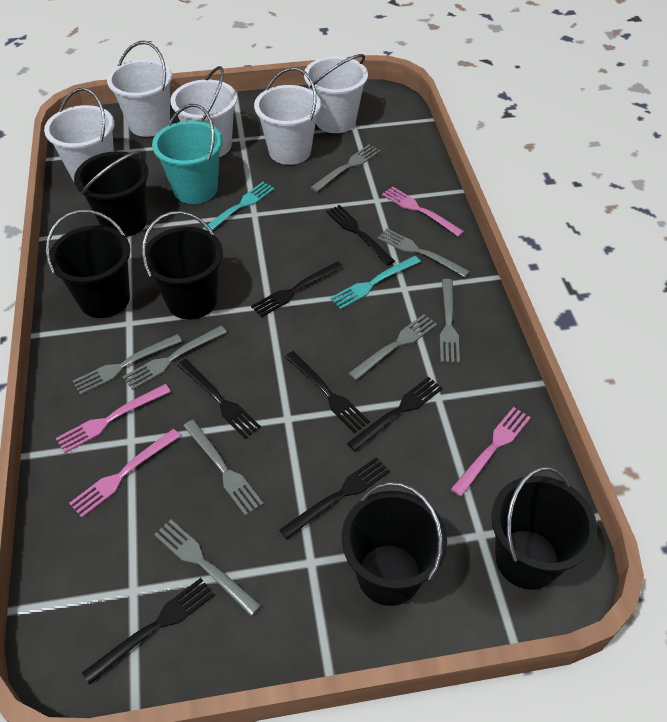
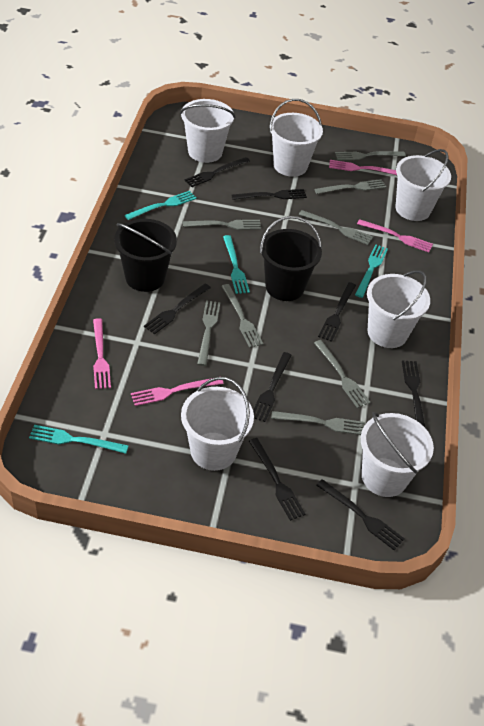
black bucket: [46,210,130,318] [74,151,149,237] [142,211,223,320] [342,482,447,606] [491,466,597,590] = 5 -> [114,219,177,292] [260,216,322,301] = 2
black fork: [82,578,215,685] [177,359,261,439] [251,261,343,318] [279,457,390,540] [285,351,370,433] [326,205,395,266] [347,377,443,452] = 7 -> [144,283,211,335] [184,157,250,187] [231,189,307,200] [249,438,305,521] [253,352,292,422] [316,479,405,550] [318,282,356,342] [402,360,425,427] = 8
turquoise bucket: [152,104,223,204] = 1 -> none = 0
turquoise fork: [203,182,275,231] [330,256,421,309] = 2 -> [29,425,129,454] [124,191,197,220] [223,235,250,294] [355,244,388,298] = 4
white bucket: [44,88,115,181] [107,41,172,137] [170,66,237,157] [254,67,321,165] [304,54,368,133] = 5 -> [180,99,235,163] [181,377,254,471] [270,99,323,177] [361,412,434,497] [367,270,430,348] [396,149,451,221] = 6

